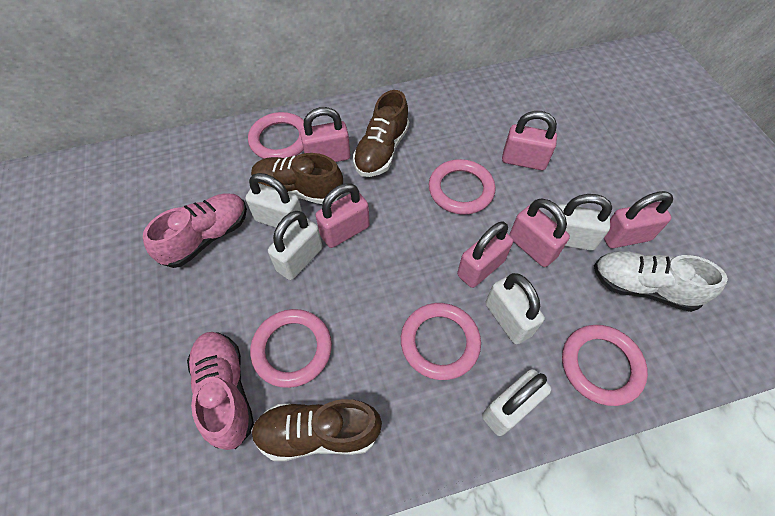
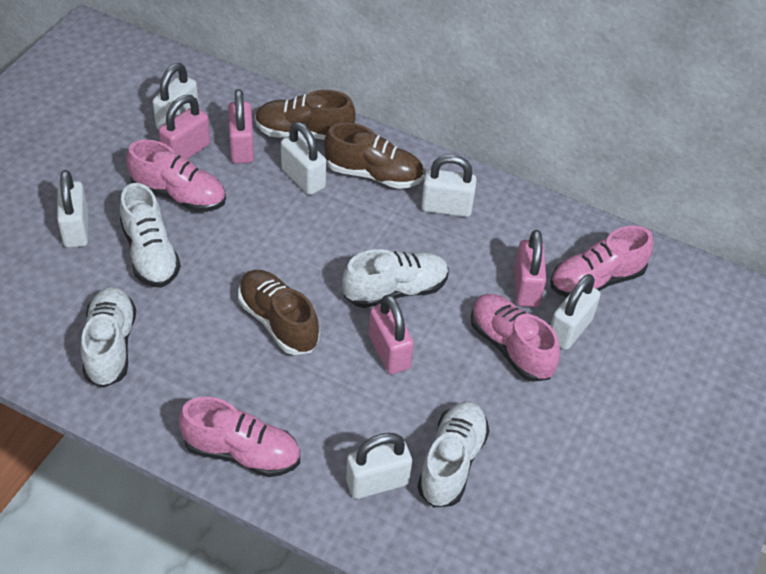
pink padlock: [300,107,350,162] [316,183,370,248] [457,221,513,288] [502,111,557,170] [509,199,570,267] [604,191,673,248] = 6 -> [159,95,210,159] [228,89,254,164] [369,294,414,374] [514,230,546,307] = 4
pink ring: [248,112,304,159] [250,309,332,388] [401,303,481,380] [429,159,495,215] [562,325,648,406] = 5 -> none = 0
pink shoe: [143,193,247,268] [187,332,254,450] = 2 -> [126,140,226,212] [179,397,300,477] [471,294,560,382] [550,226,653,297] = 4
white padlock: [245,173,302,230] [268,211,323,280] [482,369,551,436] [486,273,545,344] [551,194,612,251] = 5 -> [57,170,88,248] [152,63,199,130] [281,122,326,195] [346,433,412,499] [421,154,477,217] [551,274,601,350] = 6
white shoe: [594,251,728,312] = 1 -> [81,287,136,387] [120,183,181,288] [342,249,449,308] [417,401,489,507] = 4

